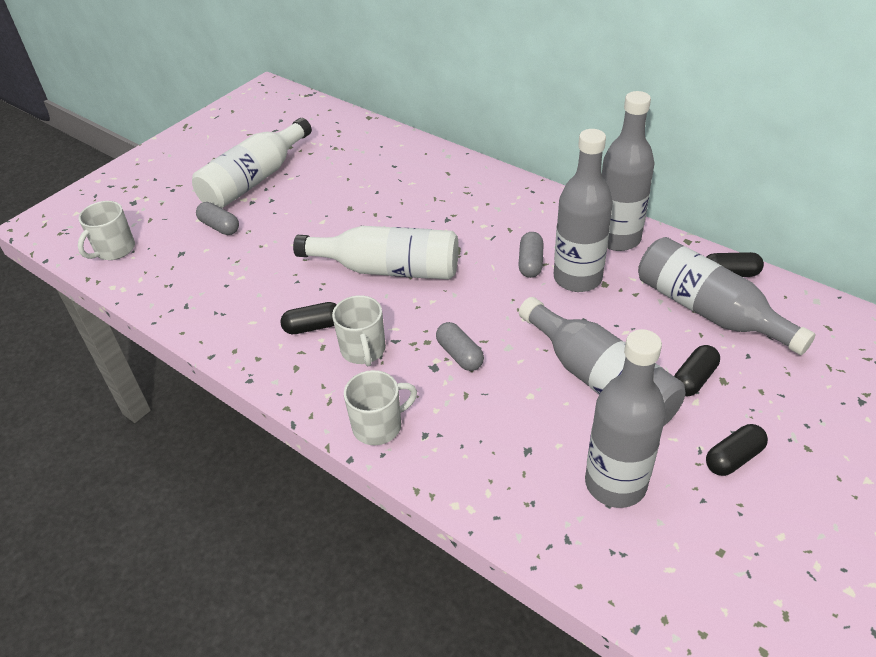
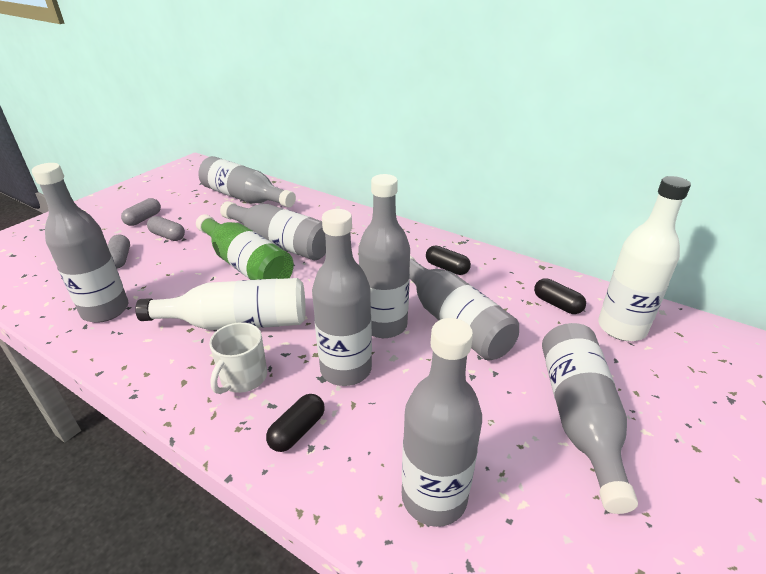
black capsule: [280,302,337,334] [674,345,720,396] [706,252,764,277] [706,424,768,476] = 4 -> [266,394,325,452] [426,245,471,275] [534,278,586,314] = 3
green bottle: none = 0 -> [196,214,294,280] = 1
grey bottle: [519,297,685,426] [554,129,613,292] [585,329,666,508] [602,91,655,251] [638,237,815,355] = 5 -> [32,163,128,323] [198,156,296,207] [220,201,326,260] [312,209,372,386] [358,174,410,338] [402,318,482,527] [409,256,519,360] [542,323,638,514] = 8
white mug: [78,201,135,260] [332,295,386,366] [344,370,417,445] = 3 -> [209,322,267,394] = 1

